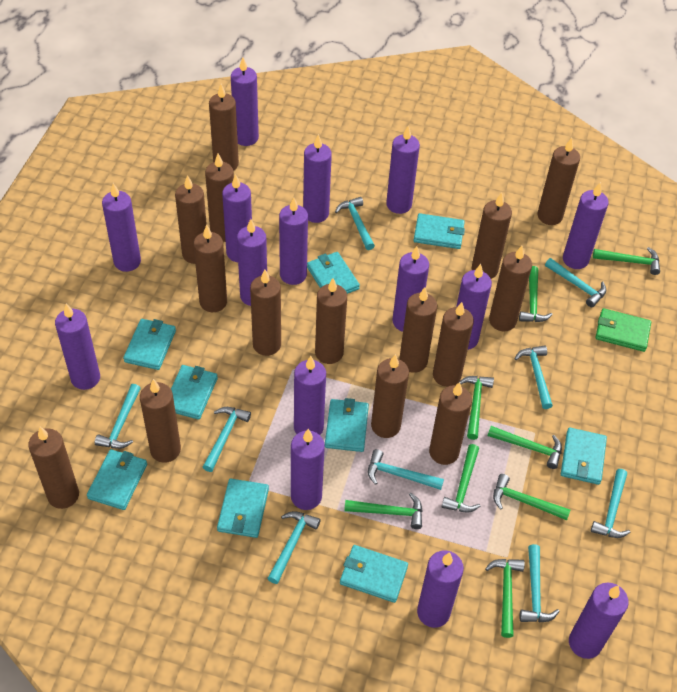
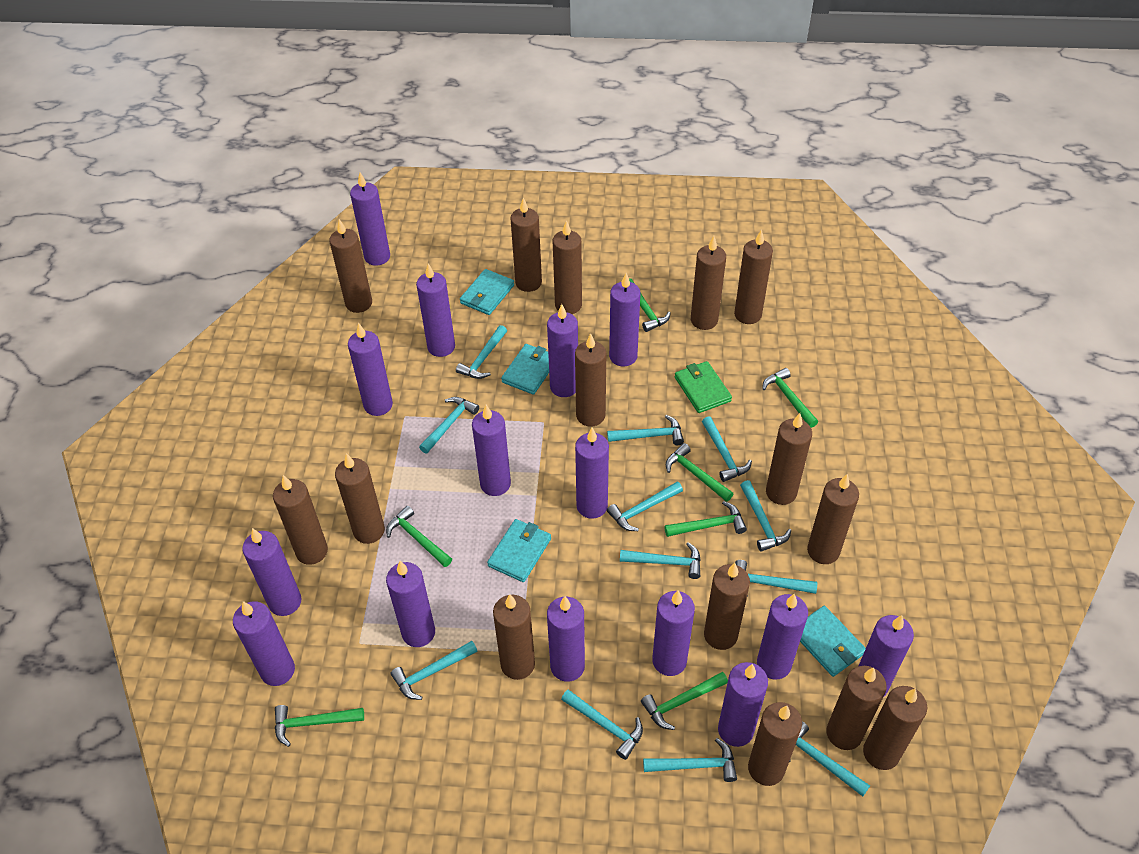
green hammer: [344,493,422,529] [442,444,480,513] [460,376,494,440] [485,559,525,638] [488,426,562,469] [493,474,570,520] [519,266,553,322] [593,247,660,275] = 8 -> [275,705,364,747] [386,506,452,567] [629,278,671,332] [641,672,728,730] [665,501,747,537] [666,443,733,502] [762,368,818,428] = 7
turquoise hammer: [95,384,141,449] [203,407,251,472] [267,511,321,584] [335,197,375,250] [368,449,444,490] [514,345,553,409] [519,544,560,623] [545,258,606,307] [591,469,630,538] = 9 -> [391,641,477,700] [419,397,479,454] [456,325,507,379] [561,689,643,760] [607,415,684,445] [607,482,683,531] [620,542,701,579] [643,738,737,782] [702,416,752,482] [735,560,817,596] [740,480,792,552] [789,721,870,797] = 12
turquoise wallet: [87,449,147,510] [123,319,176,370] [171,365,218,420] [217,479,269,538] [307,252,360,294] [325,398,369,452] [340,545,408,603] [414,213,465,249] [561,428,607,485] = 9 -> [460,269,514,315] [487,519,551,582] [501,344,549,395] [800,606,866,677] = 4

